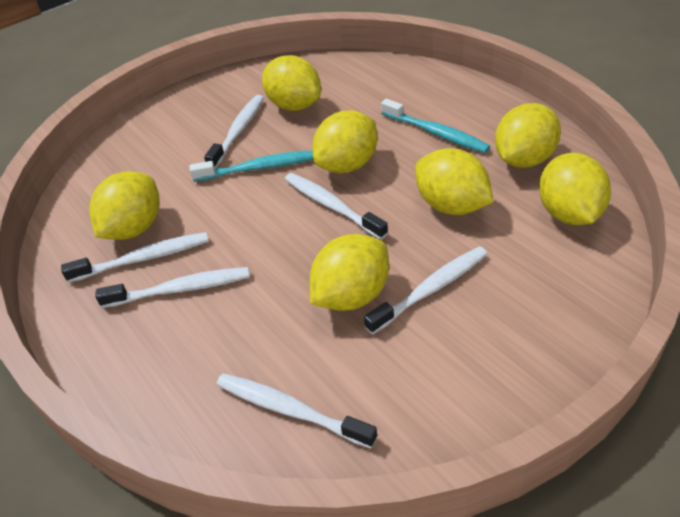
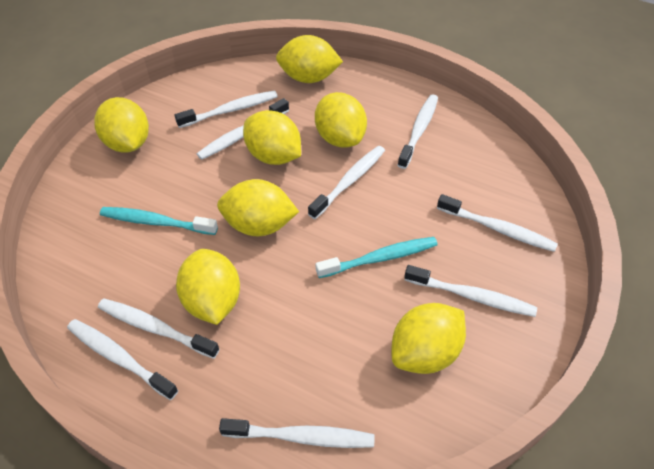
white toothbrush: [61,232,209,283] [95,267,250,308] [204,95,264,169] [216,373,377,449] [285,173,388,240] [364,246,487,335] = 6 -> [67,319,178,400] [98,298,219,359] [174,90,278,128] [197,98,289,160] [219,418,375,448] [308,146,385,219] [397,95,438,169] [404,265,537,317] [437,194,558,252] = 9

